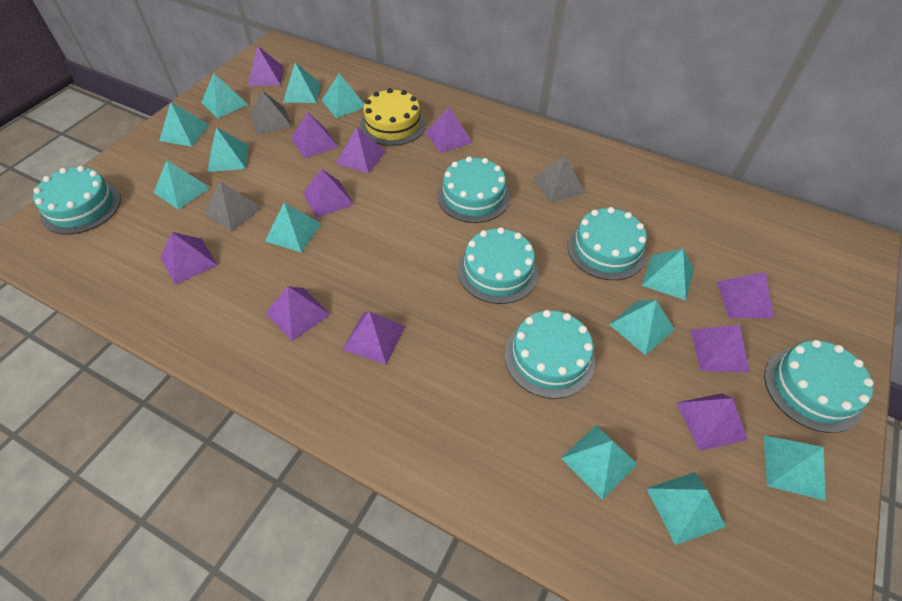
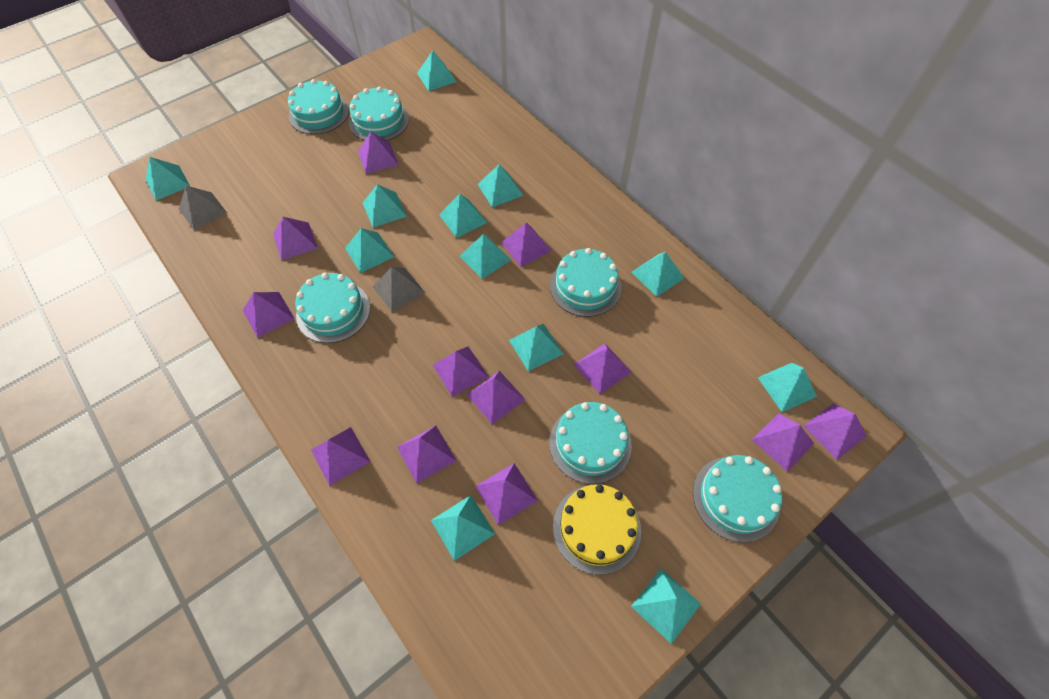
grey pyramid: [204,181,262,232] [250,90,292,135] [533,155,585,203] = 3 -> [179,186,227,230] [373,267,425,312] = 2
purple pyramid: [160,232,217,285] [248,46,284,86] [266,286,330,341] [291,112,338,159] [303,169,354,218] [336,127,386,174] [343,311,405,365] [425,108,473,153] [676,393,748,451] [691,325,750,373] [717,272,774,318] = 11 -> [243,292,295,338] [273,217,318,260] [311,427,370,486] [358,132,399,174] [397,426,456,484] [433,346,488,397] [466,371,526,425] [476,463,538,525] [501,222,551,267] [574,343,631,394] [752,413,814,472] [804,404,867,460] = 12

